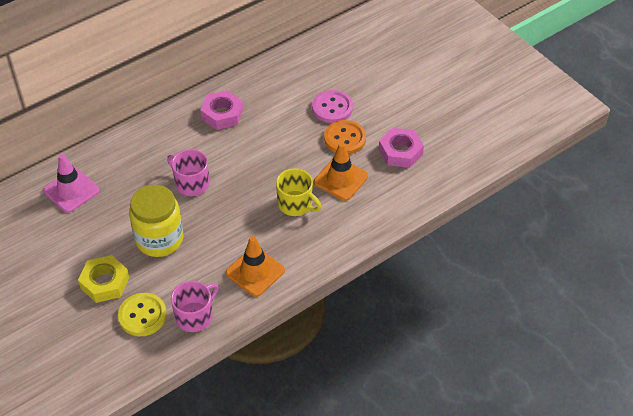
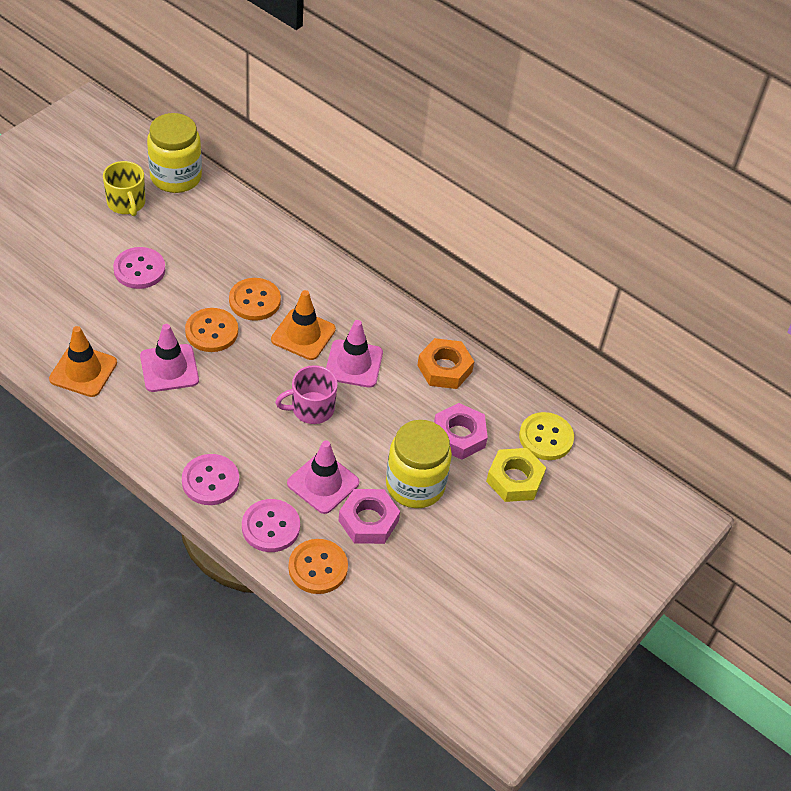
orange button: [324,120,366,154] = 1 -> [185,308,238,352] [229,278,281,321] [288,539,348,594] = 3
orange nut: none = 0 -> [417,338,474,389] = 1
pink button: [312,90,353,123] = 1 -> [113,247,165,289] [182,454,239,505] [242,499,300,552] = 3
pink mug: [167,149,209,196] [171,281,219,332] = 2 -> [275,365,338,424] = 1
pink traffic cone: [43,154,100,213] = 1 -> [140,324,199,392] [287,440,360,514] [326,320,383,388] = 3
yellow jar: [129,185,183,257] = 1 -> [147,113,202,193] [386,420,452,508] = 2

